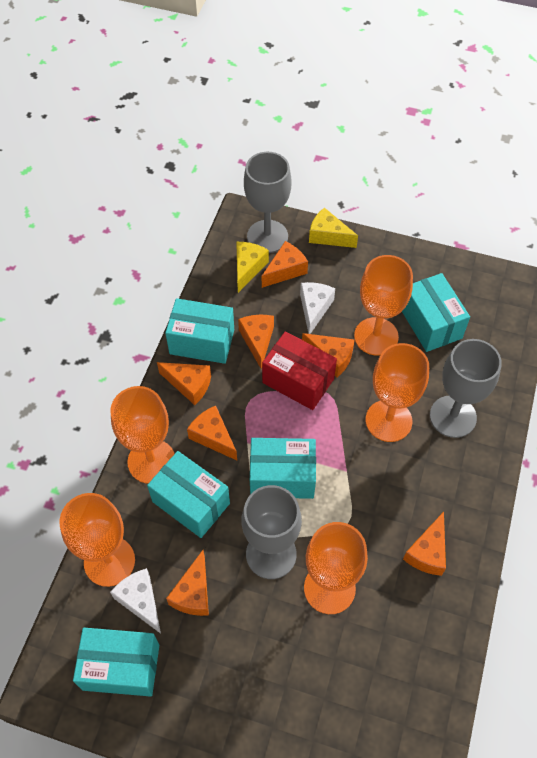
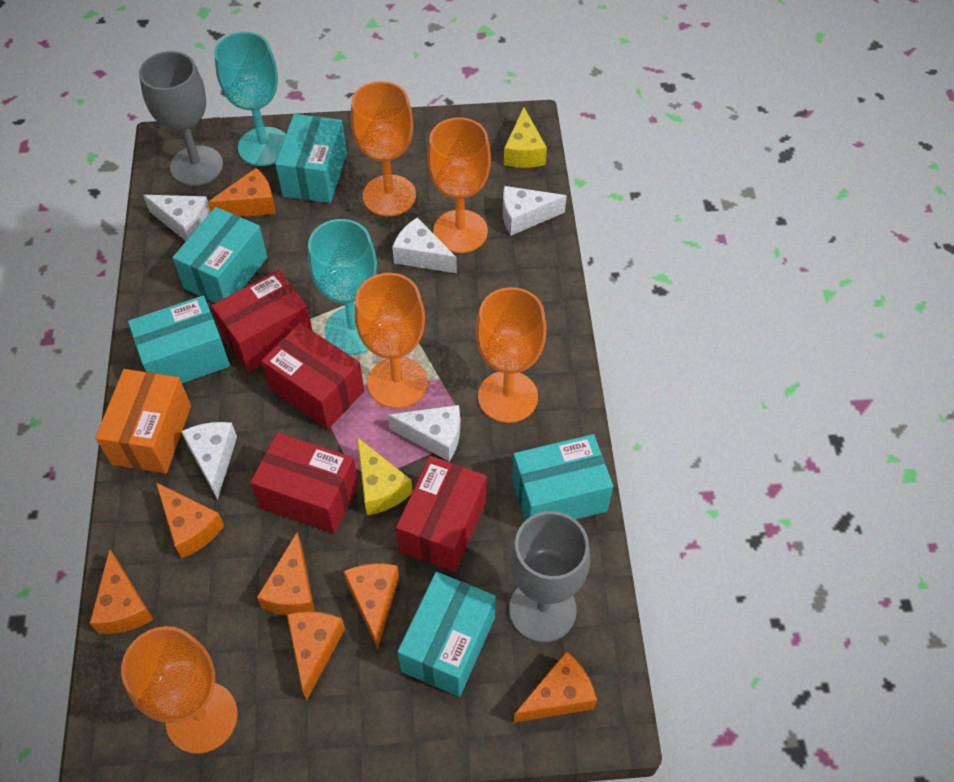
grey goblet: [242,485,302,579] [244,152,291,253] [430,339,502,438] = 3 -> [139,51,223,186] [509,511,590,642] = 2
orange box: none = 0 -> [95,369,191,474] = 1
red box: [262,331,337,410] = 1 -> [212,270,312,372] [250,432,359,534] [261,323,364,429] [396,456,487,572] = 4
turquoise goblet: none = 0 -> [214,32,286,166] [308,219,377,355] = 2
white cheese: [110,568,161,634] [300,282,335,334] = 2 -> [143,195,210,241] [181,422,237,500] [388,405,460,462] [392,218,457,273] [503,186,567,235] = 5

